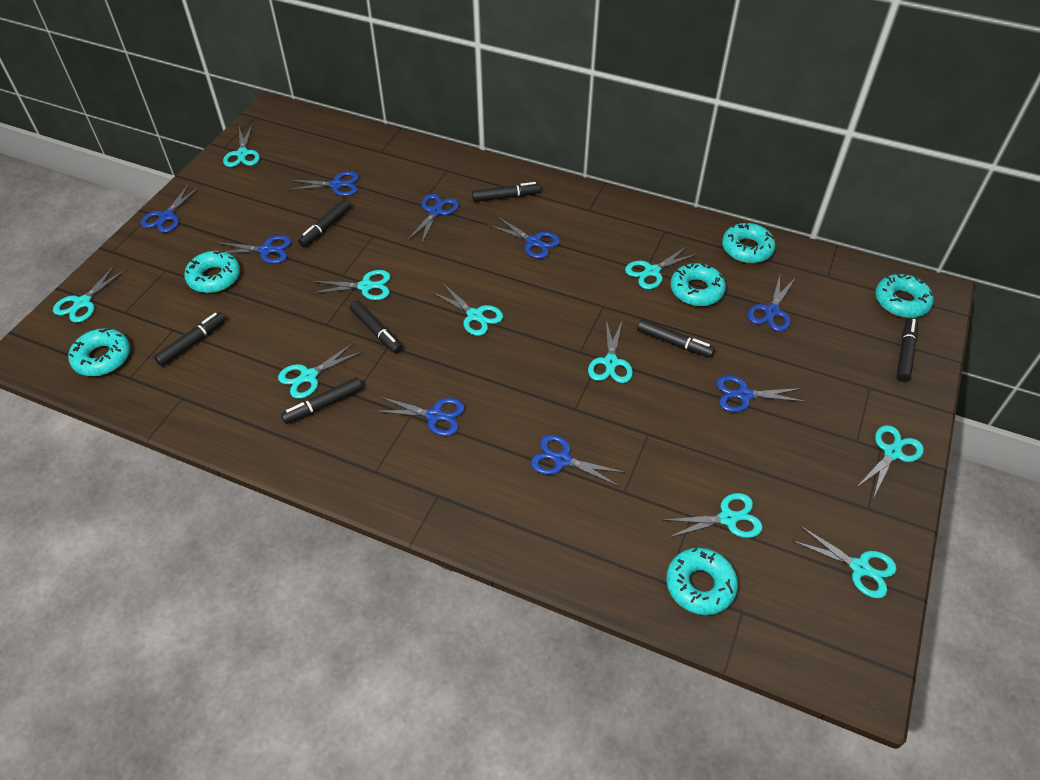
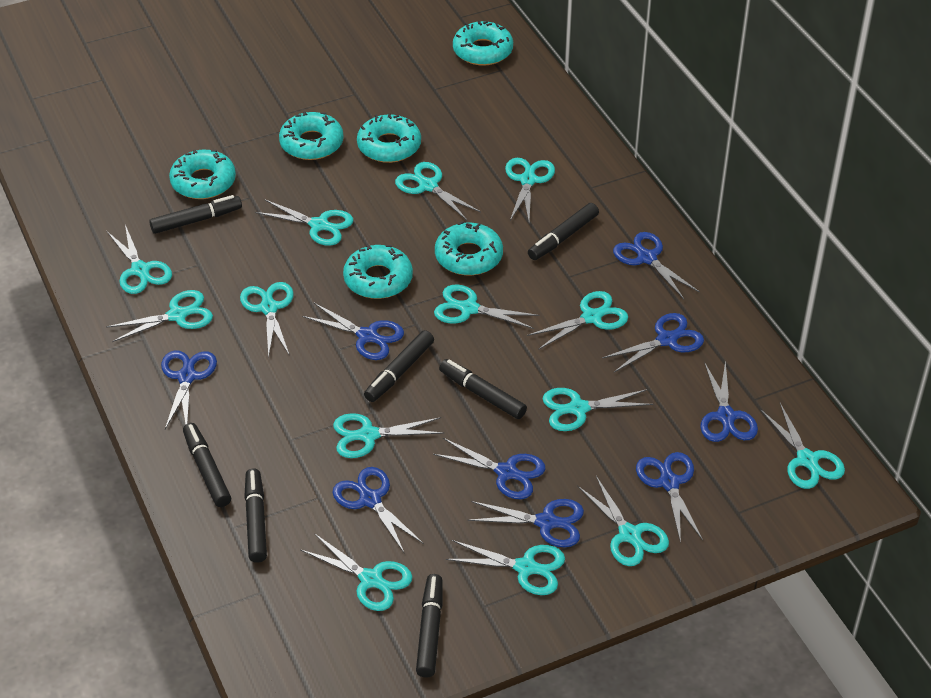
turquoise scissors: [53,265,126,323] [223,125,260,167] [278,342,363,399] [311,270,391,300] [431,284,503,336] [588,319,633,383] [625,246,697,289] [664,493,763,538] [793,526,897,598] [856,425,924,499] = 10 -> [106,290,213,342] [107,225,172,294] [240,282,294,358] [255,199,353,246] [301,533,412,611] [333,413,444,458] [395,162,481,220] [434,285,540,329] [446,540,565,595] [505,158,555,221] [527,291,628,350] [542,388,653,431] [577,476,669,566] [761,403,845,489] = 14

